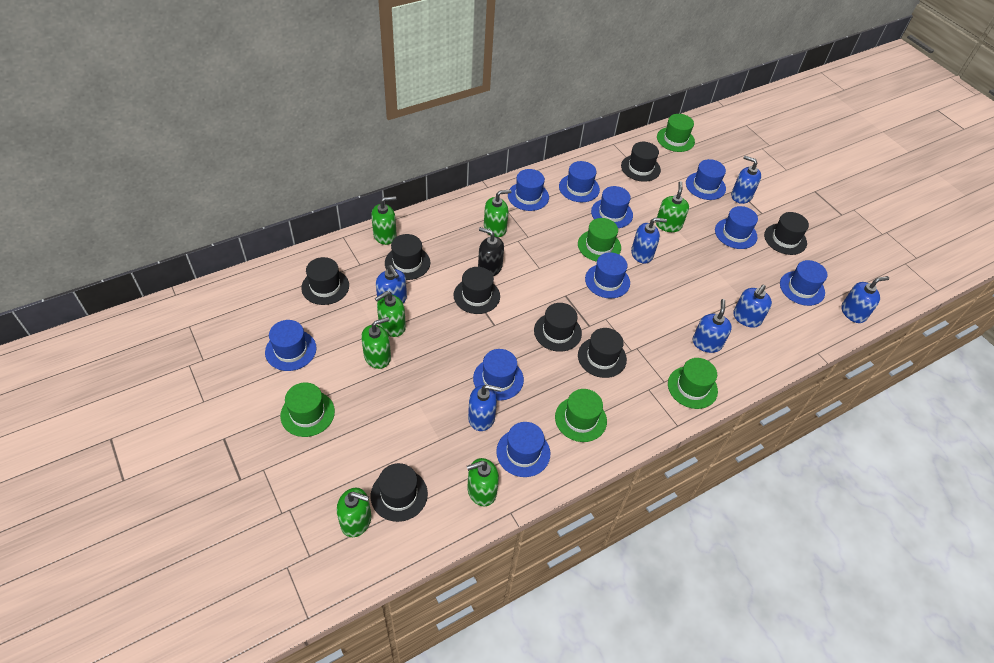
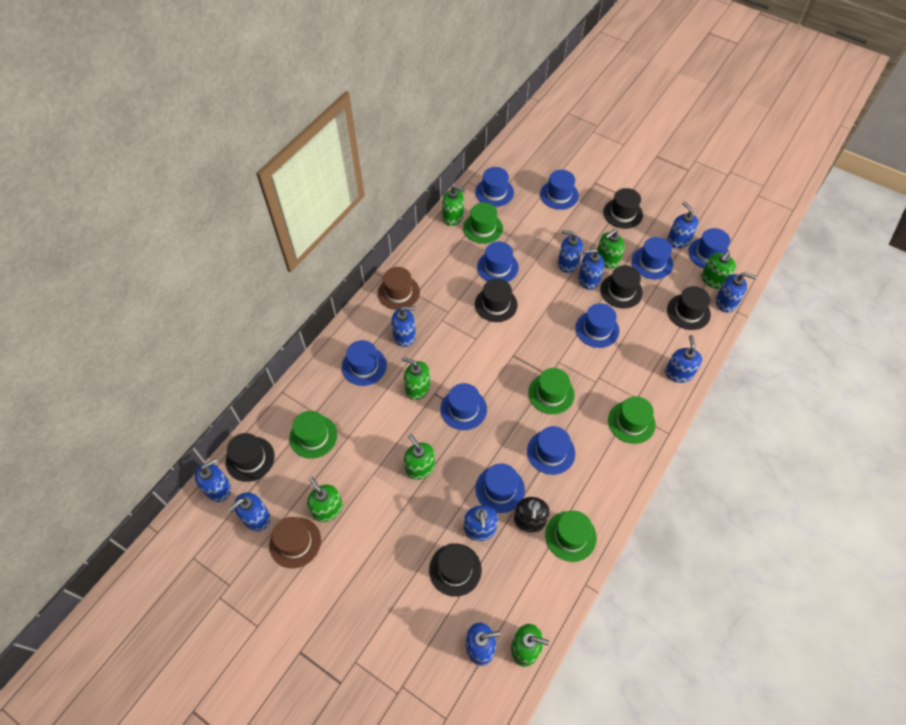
black hat: [301,257,349,305] [371,463,428,522] [385,234,430,280] [453,267,500,314] [534,303,582,352] [578,328,627,378] [621,142,661,182] [764,212,809,255] = 8 -> [226,433,275,482] [429,544,482,597] [475,279,517,322] [600,265,643,309] [603,188,643,229] [667,286,711,330] = 6
blue soap dispenser: [376,265,407,304] [468,384,502,431] [631,218,667,264] [692,299,732,353] [731,156,761,204] [733,285,772,328] [841,276,889,323] = 7 -> [195,458,231,502] [228,492,270,531] [391,307,416,347] [464,506,498,541] [466,622,500,666] [558,230,583,273] [578,249,604,290] [665,335,702,383] [667,201,699,248] [716,272,757,313] = 10
brown hat: none = 0 -> [269,517,321,568] [378,267,420,310] = 2

